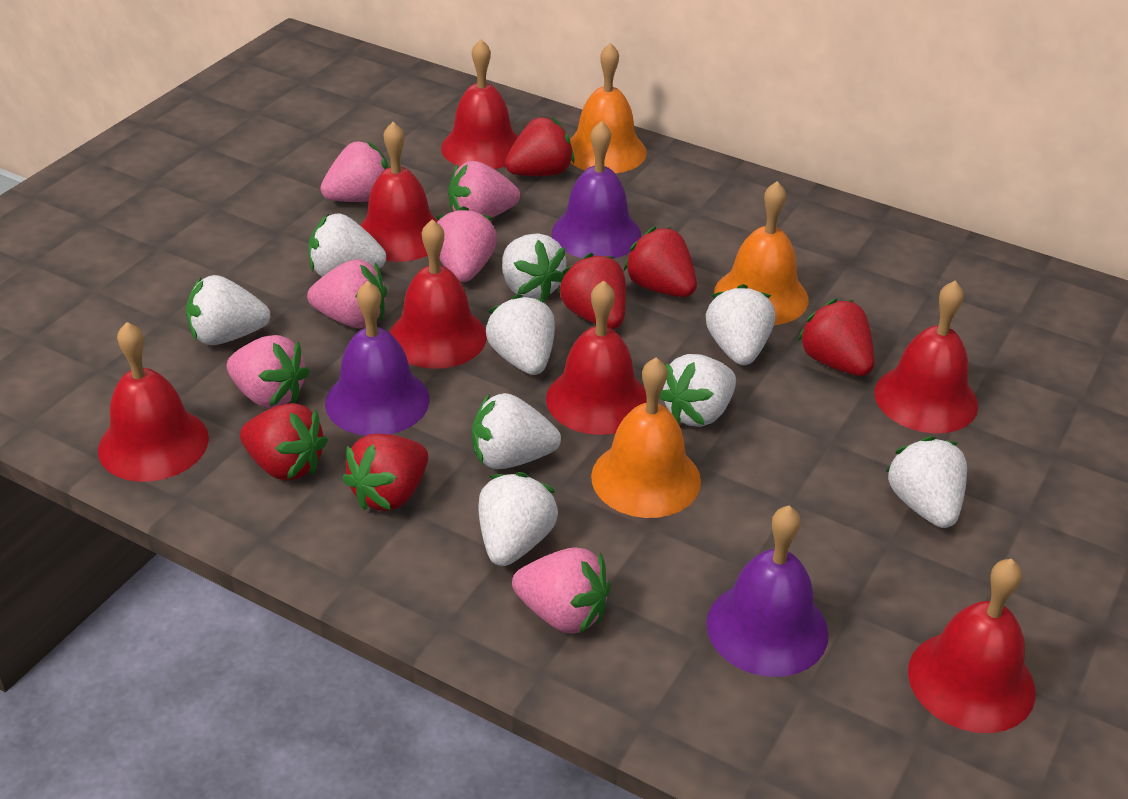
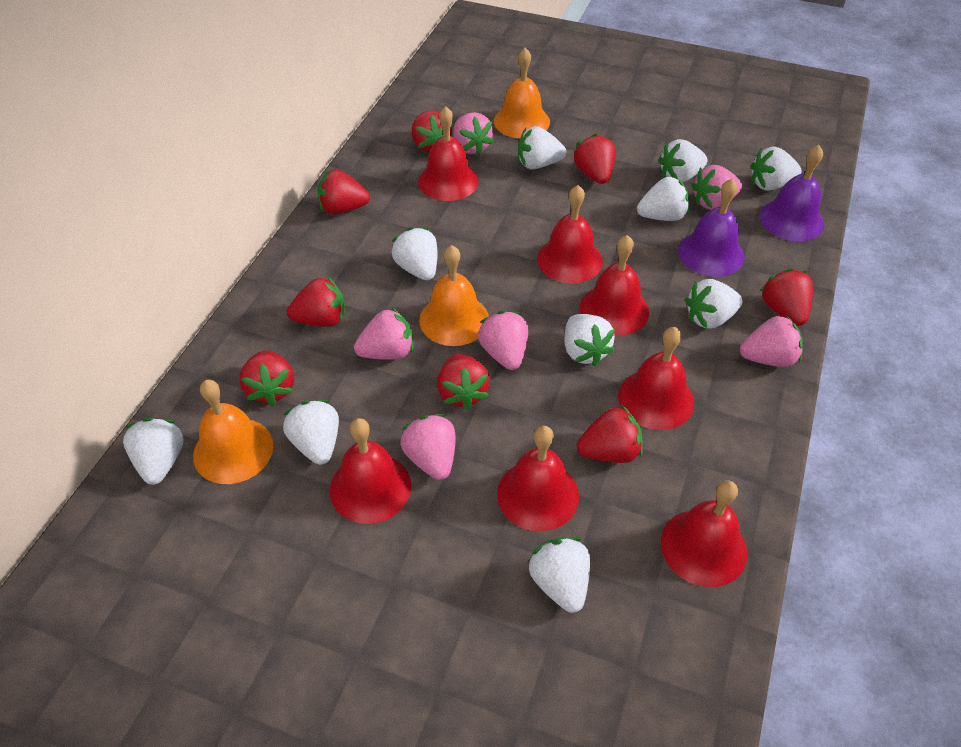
purple bell: [325,281,429,436] [552,121,641,259] [707,506,829,677] = 3 -> [678,179,745,277] [760,145,824,242] = 2
red strawberry: [240,403,328,481] [342,434,428,511] [505,117,574,176] [558,253,626,329] [623,227,697,297] [797,299,874,376] = 6 -> [240,350,294,406] [287,276,345,327] [317,170,370,214] [412,111,452,152] [437,354,490,410] [573,134,616,184] [577,406,643,463] [760,269,813,326] = 8
white strawberry: [186,275,271,345] [309,213,386,277] [472,393,561,469] [478,472,558,566] [486,294,555,375] [502,234,567,300] [659,354,736,427] [706,284,775,365] [886,436,967,528] = 9 -> [123,418,183,485] [283,400,339,465] [391,227,437,280] [518,126,566,170] [528,538,590,613] [564,314,615,366] [637,176,690,221] [658,139,708,182] [685,279,743,329] [751,147,802,191] = 10

